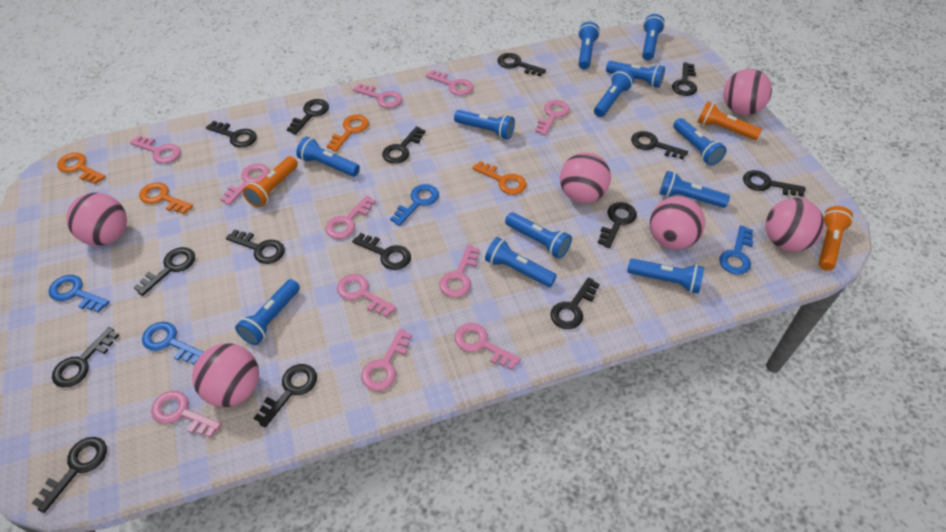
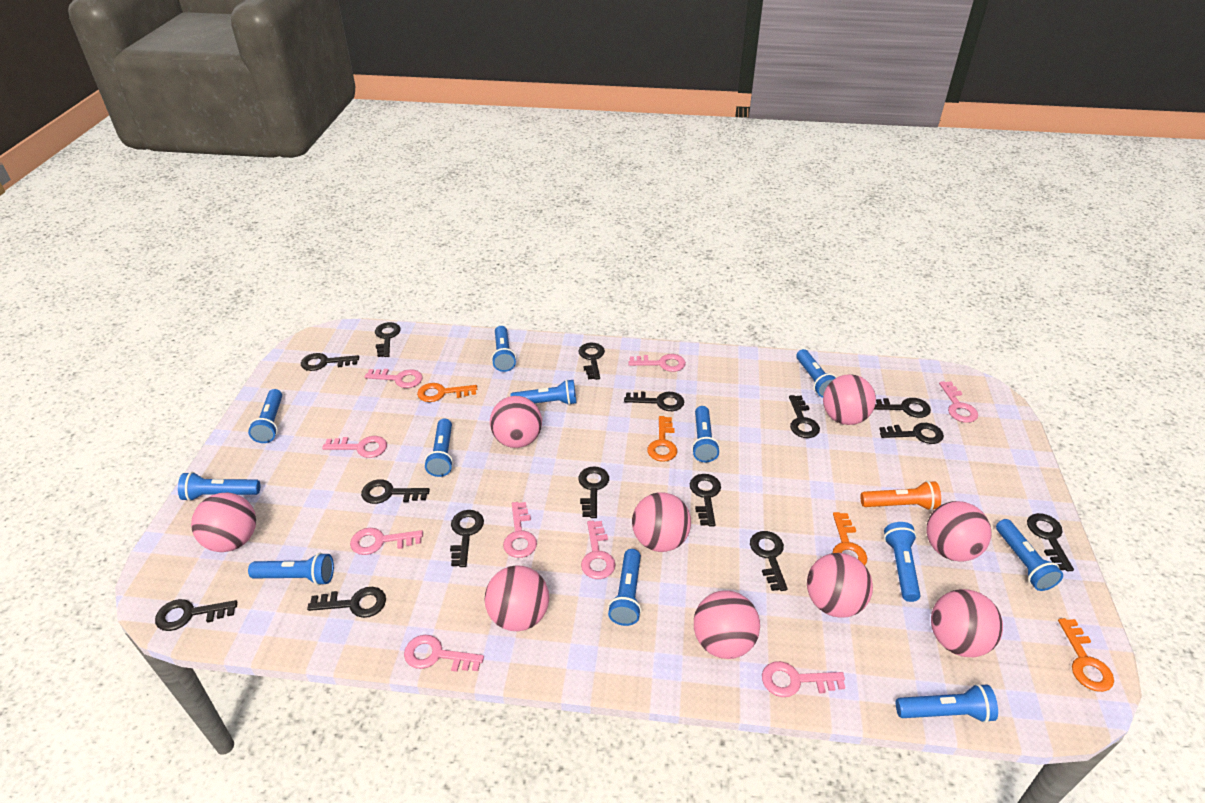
blue key: [49,275,109,312] [142,322,203,365] [390,184,439,226] [719,225,753,275] = 4 -> none = 0
orange flashlight: [243,156,298,208] [697,101,762,140] [819,206,853,271] = 3 -> [860,481,941,511] = 1
pink ball: [66,193,127,246] [192,343,259,407] [560,152,611,203] [650,196,705,250] [723,69,772,115] [765,198,824,251] = 6 -> [191,493,256,552] [484,565,549,631] [490,396,542,448] [632,492,691,552] [694,590,760,659] [807,553,873,618] [823,374,876,425] [927,501,992,562] [931,589,1003,657] = 9
pink key: [130,136,181,164] [151,391,222,437] [220,164,270,205] [325,195,376,239] [337,274,396,317] [353,83,402,108] [361,329,412,391] [426,70,473,96] [439,245,480,298] [455,323,521,370] [535,100,570,136] = 11 -> [322,436,387,458] [350,528,423,555] [365,369,423,388] [404,635,484,672] [503,502,537,558] [581,521,616,579] [628,354,686,372] [762,661,846,697] [939,381,978,423] = 9

